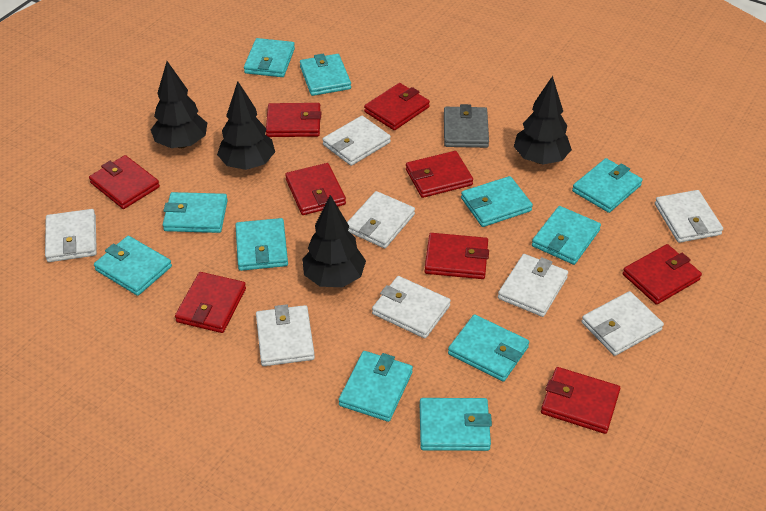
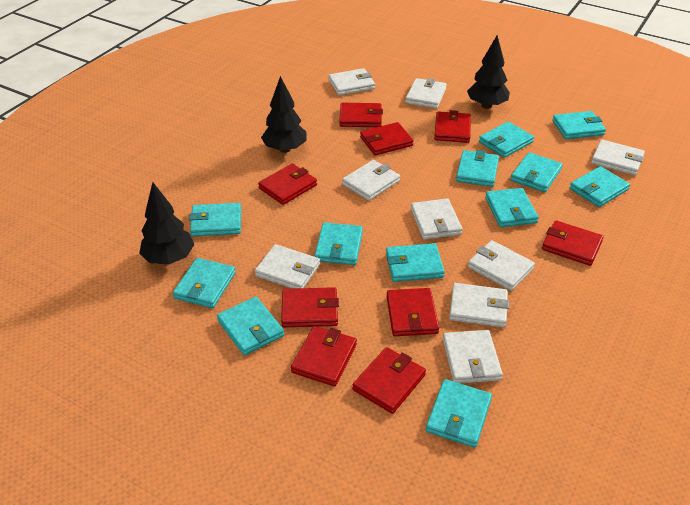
black tree: [151,61,207,148] [217,81,275,170] [302,195,366,287] [514,76,572,164] = 4 -> [139,182,194,265] [261,76,306,153] [467,35,510,109] = 3
grey wallet: [444,104,489,148] = 1 -> none = 0
turquoise wallet: [94,236,172,296] [163,192,228,233] [236,218,288,271] [244,38,295,77] [300,54,351,96] [339,351,413,422] [420,398,492,451] [448,314,529,381] [461,176,533,227] [532,206,601,265] [572,158,643,213] = 11 -> [173,258,236,308] [189,203,241,237] [217,297,284,355] [314,222,363,265] [386,243,445,282] [426,379,492,448] [456,150,499,187] [479,122,534,158] [485,188,539,227] [511,152,563,192] [552,111,606,139] [570,166,630,207] = 12
white wallet: [45,209,97,262] [256,304,315,366] [322,116,391,166] [347,191,415,248] [372,276,451,338] [498,254,568,317] [581,291,664,356] [655,190,723,243] = 8 -> [255,244,320,289] [328,68,375,96] [342,160,400,201] [405,78,447,109] [411,198,463,240] [443,330,503,384] [449,283,509,327] [468,240,535,291] [591,139,645,175] = 9

